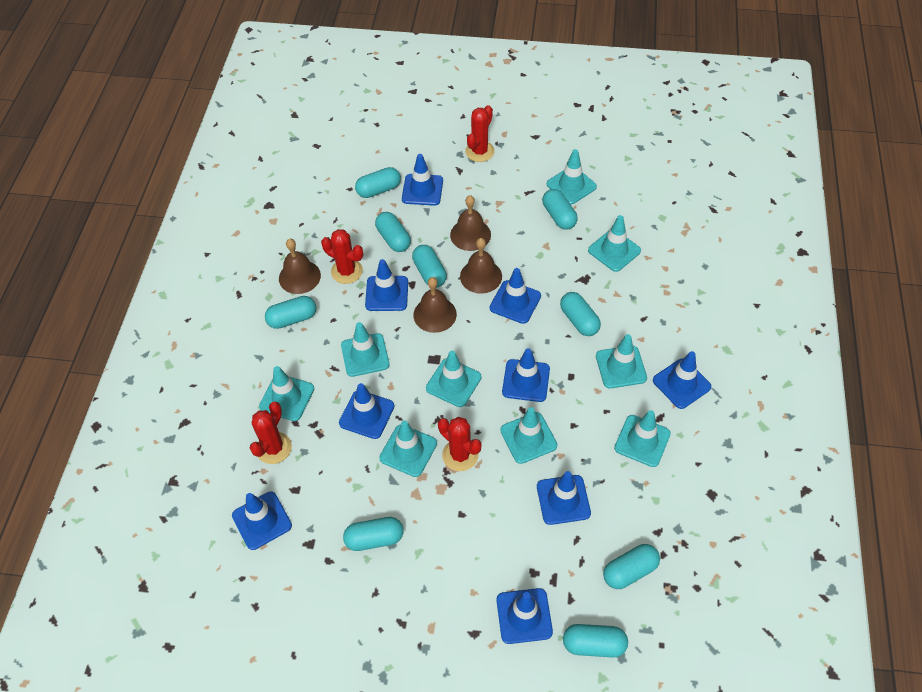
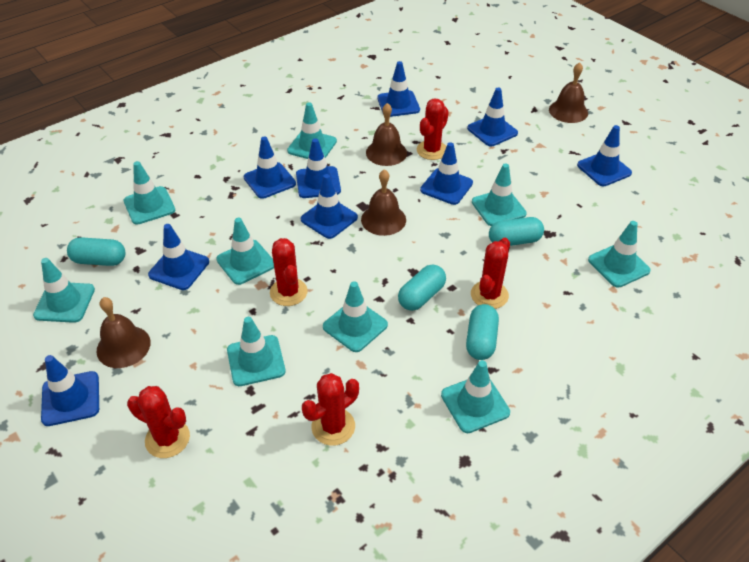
red cactus: [250,402,292,464] [321,229,363,284] [438,417,482,471] [465,105,495,162] = 4 -> [127,386,190,458] [270,238,308,306] [302,373,359,446] [417,98,449,160] [471,238,510,309] = 5
turquoise capsule: [265,296,316,329] [343,517,404,551] [355,167,401,198] [375,212,411,252] [412,245,447,288] [543,189,578,230] [560,292,601,336] [563,624,628,657] [603,544,660,589] = 9 -> [67,237,126,266] [398,264,446,311] [466,304,499,360] [489,217,544,246] = 4

